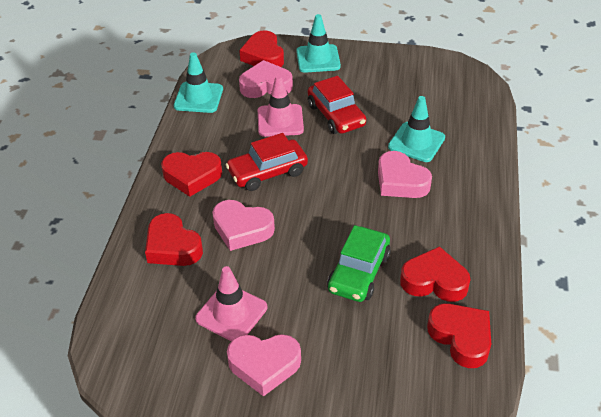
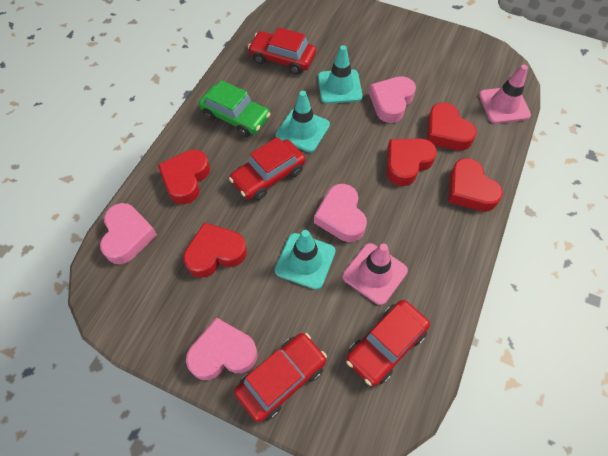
red car: [226,133,308,191] [308,76,366,134] = 2 -> [229,137,305,201] [234,333,327,422] [248,27,316,74] [346,300,430,386] = 4

